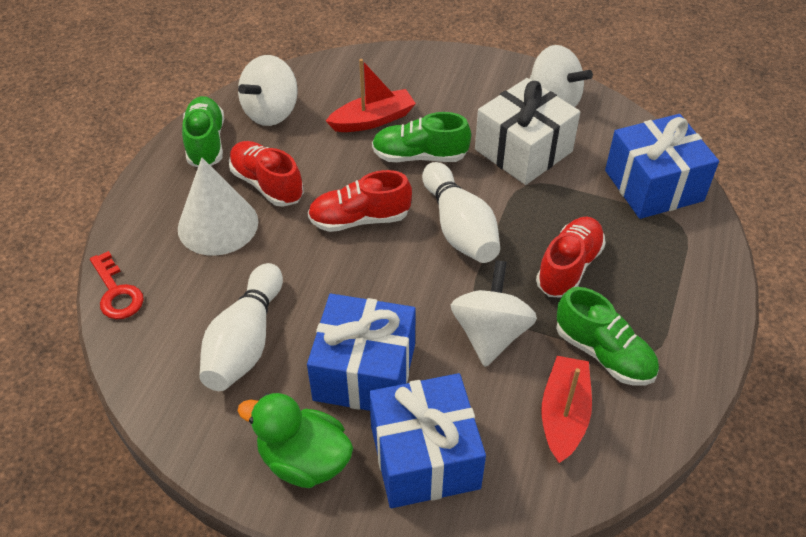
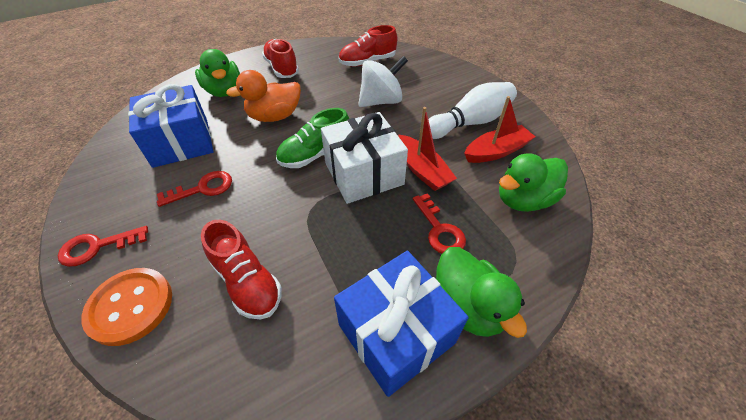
blue gift: [307,294,416,411] [369,373,486,508] [605,114,719,219] = 3 -> [128,84,213,168] [334,251,469,397] = 2
green duck: [238,393,353,488] = 1 -> [195,49,240,97] [436,247,527,338] [499,153,568,212] = 3
green shoe: [182,96,224,167] [372,112,471,162] [556,287,659,386] = 3 -> [276,108,349,168] = 1
orange button: none = 0 -> [81,268,172,346] = 1
orange duck: none = 0 -> [226,70,301,122] = 1
red key: [90,251,144,319] = 1 -> [58,226,148,267] [157,171,232,207] [413,193,466,254] = 3
white bowling pin: [199,263,283,391] [422,162,500,263] = 2 -> [428,82,517,139] = 1
white cone: [178,158,258,256] = 1 -> none = 0
white spinning top: [238,55,297,126] [451,260,537,367] [529,45,593,107] = 3 -> [358,56,408,107] = 1

